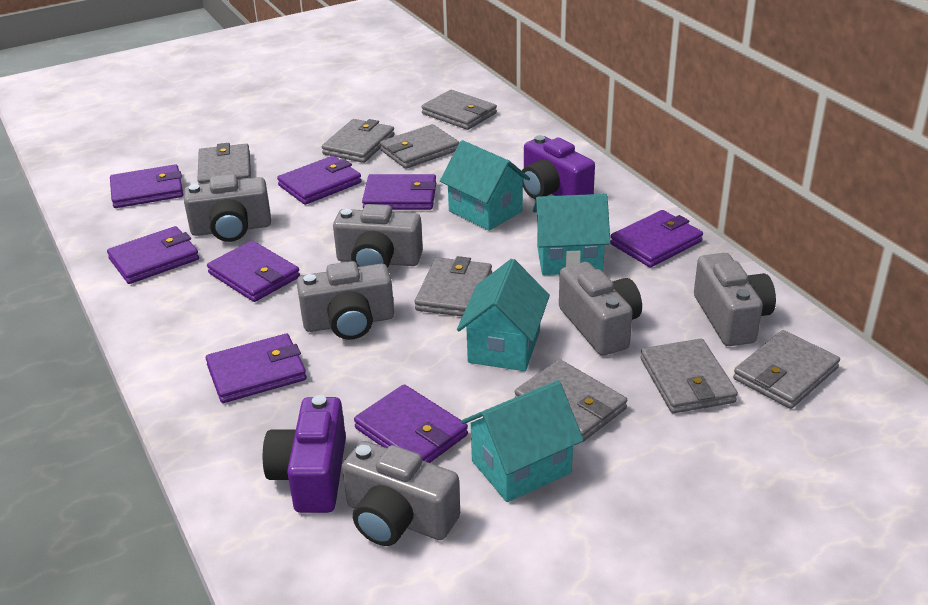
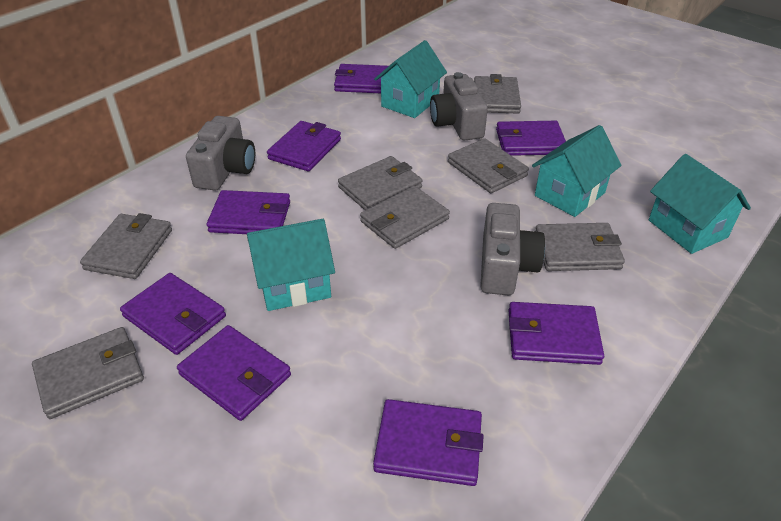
grey camera: [184,174,271,242] [297,261,394,340] [333,204,423,268] [342,441,460,546] [559,262,642,356] [694,253,776,346] = 6 -> [186,116,255,191] [430,72,488,141] [480,203,545,295] = 3
grey wallet: [197,143,251,184] [322,119,395,163] [380,124,459,169] [415,256,492,316] [422,90,497,130] [515,359,627,442] [640,339,738,413] [733,330,840,409] = 8 -> [32,327,144,419] [80,213,172,279] [338,156,422,210] [360,186,450,249] [448,138,529,193] [474,74,521,114] [535,223,625,271] = 7
purple camera: [263,395,346,513] [522,135,595,199] = 2 -> none = 0

